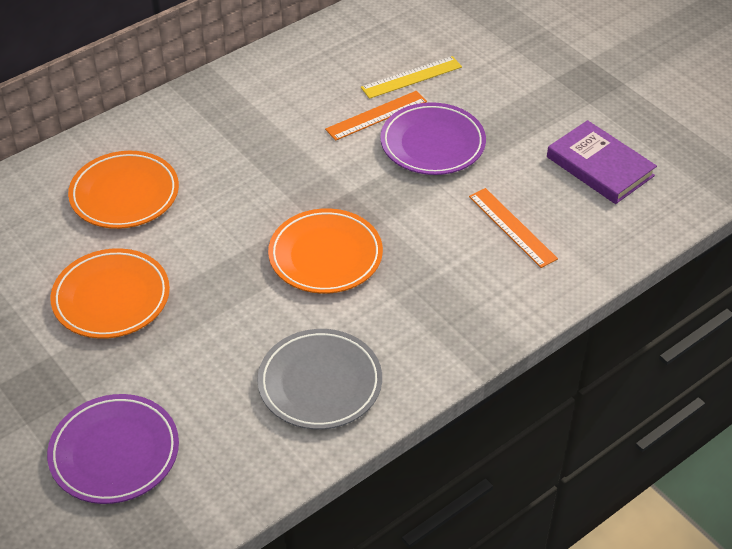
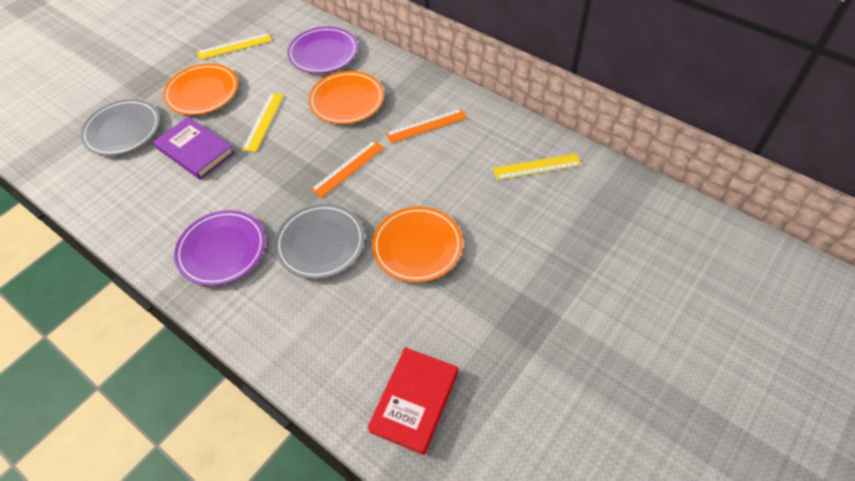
grey plate: [257,329,382,430] = 1 -> [80,99,160,156] [275,204,365,279] = 2
red book: none = 0 -> [367,347,458,455] = 1
yellow ruler: [361,56,462,99] = 1 -> [197,33,272,60] [242,93,284,152] [493,153,582,180] = 3

